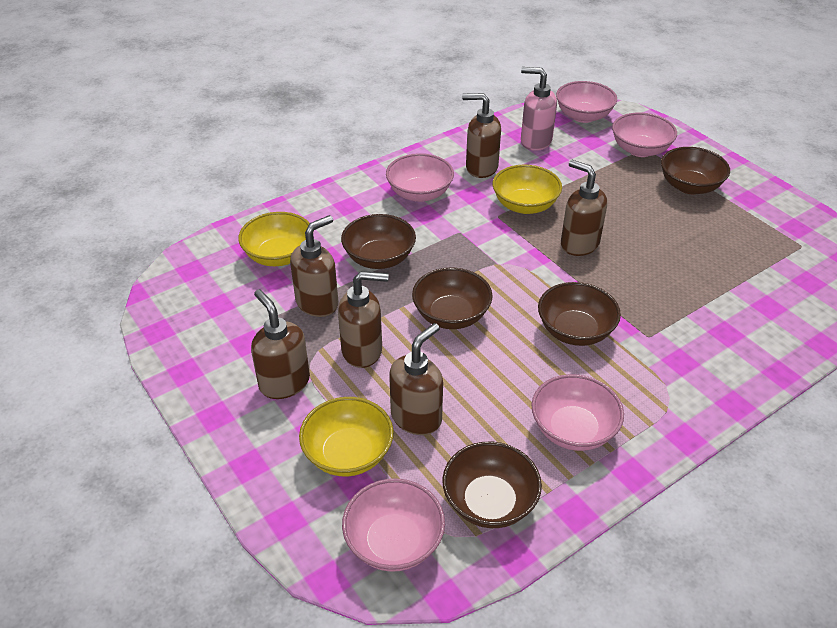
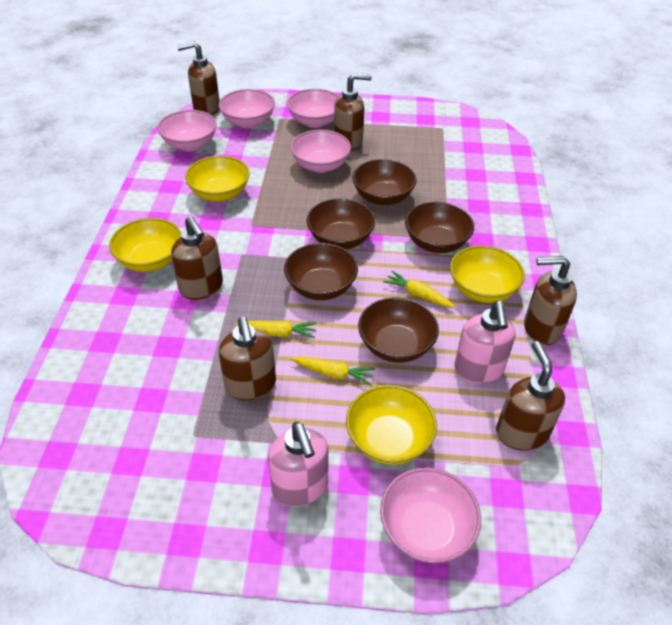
pink soap dispenser: [521,67,557,151] = 1 -> [268,422,329,507] [454,301,515,384] = 2
yellow bowl: [238,212,310,266] [299,397,394,477] [493,165,562,214] = 3 -> [109,218,182,272] [185,156,250,201] [346,385,437,465] [450,245,525,303] = 4
yellow carrot: none = 0 -> [235,321,317,338] [291,356,375,385] [383,271,455,308] = 3

